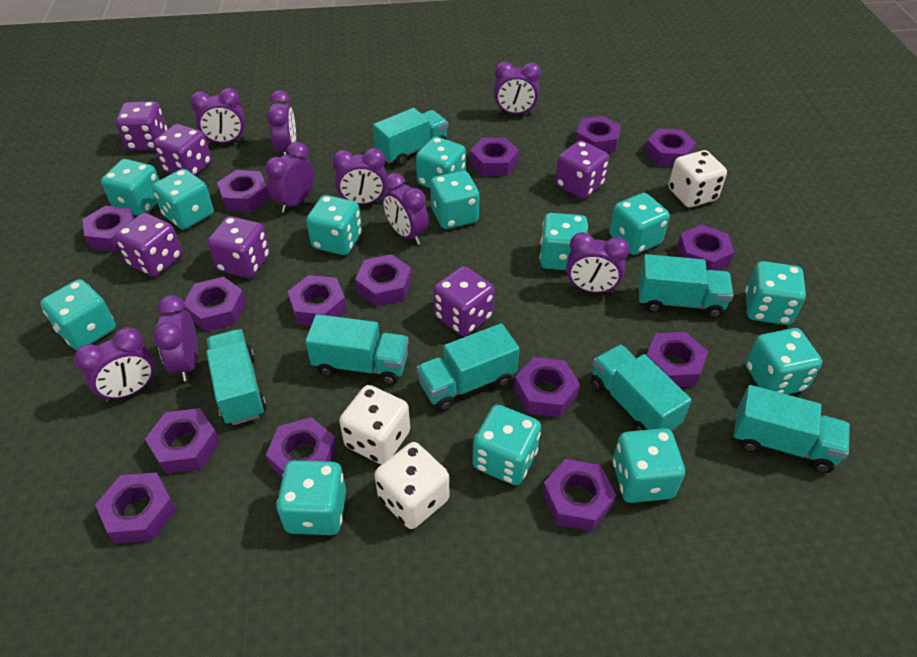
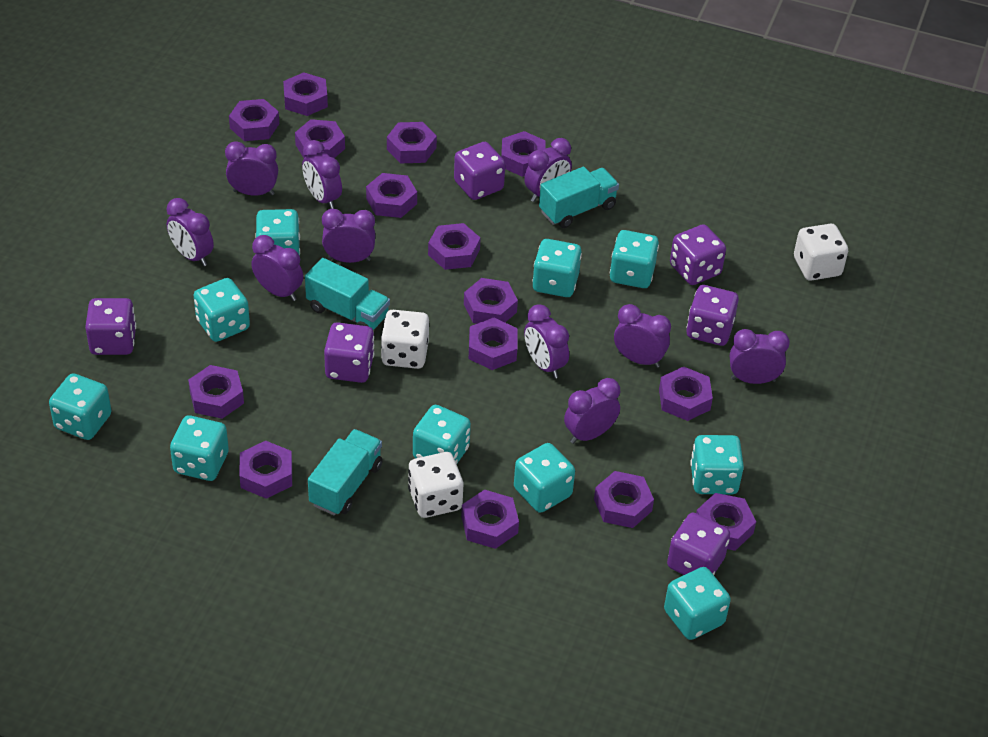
purple clock: [74,327,156,402] [153,295,198,382] [190,88,245,145] [265,142,315,213] [267,90,296,155] [332,148,387,205] [383,173,429,245] [494,62,541,114] [566,232,629,293] = 9 -> [167,198,214,266] [225,141,278,196] [251,235,303,301] [302,140,342,209] [322,209,375,263] [524,138,572,202] [524,304,569,378] [564,378,620,444] [614,304,671,368] [730,329,790,384] = 10
turquoise dice: [40,279,116,350] [101,159,159,216] [152,169,214,230] [277,460,346,535] [306,195,362,255] [416,137,466,188] [430,171,479,229] [473,405,541,485] [540,213,588,270] [609,193,670,255] [613,428,685,503] [745,261,806,325] [745,328,822,394] = 13 -> [49,373,112,440] [170,415,229,481] [194,278,250,342] [255,209,300,256] [413,405,471,464] [514,443,575,513] [532,239,582,297] [610,230,659,288] [664,567,731,640] [690,435,744,494] = 10
turquoise truck: [206,329,267,425] [305,314,409,385] [373,108,448,166] [417,323,520,411] [591,345,692,431] [638,254,733,318] [733,385,850,473] = 7 -> [305,258,390,330] [308,429,383,515] [539,167,619,228] = 3

